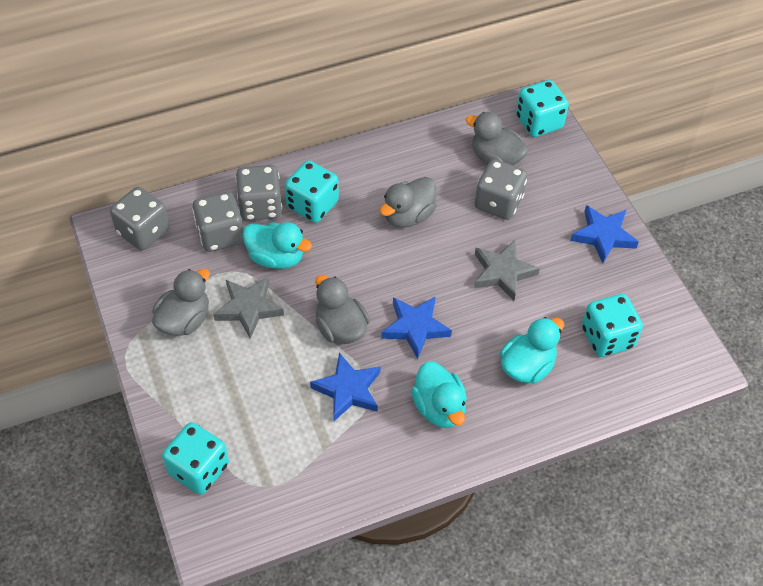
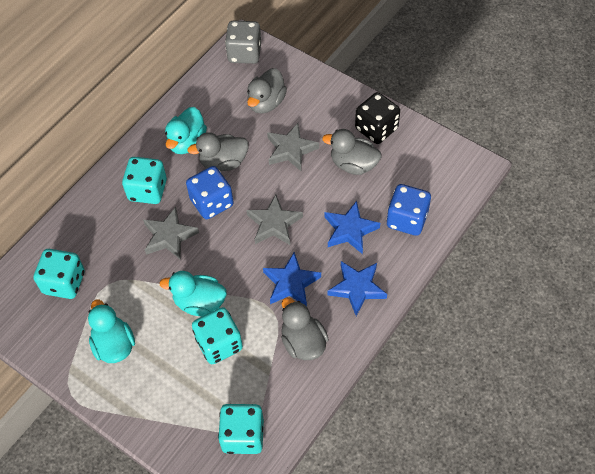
black dice: none = 0 -> [355,92,400,144] = 1
blue dice: none = 0 -> [186,166,233,219] [387,184,431,236] = 2
grey dice: [110,187,170,251] [192,192,244,252] [236,165,282,221] [475,159,527,220] = 4 -> [225,21,261,64] = 1
grey star: [213,277,284,339] [474,240,540,301] = 2 -> [143,207,199,260] [246,195,303,245] [267,123,319,171] = 3

